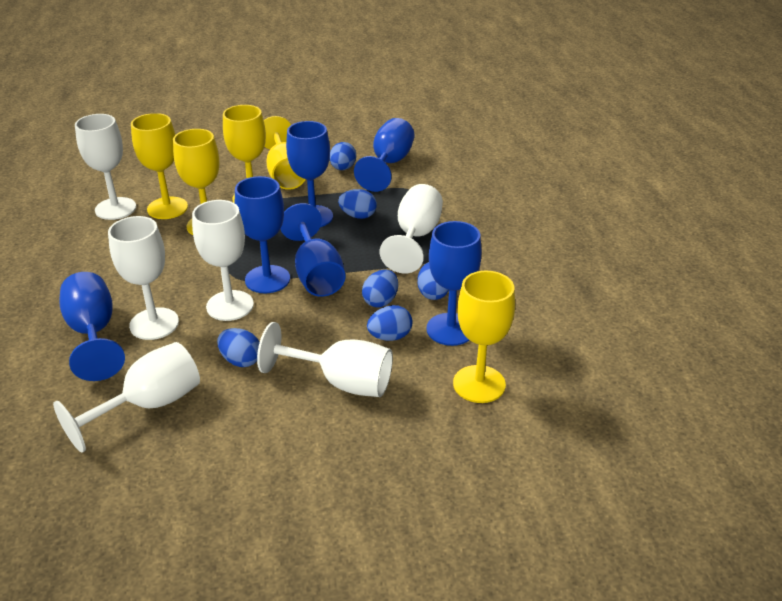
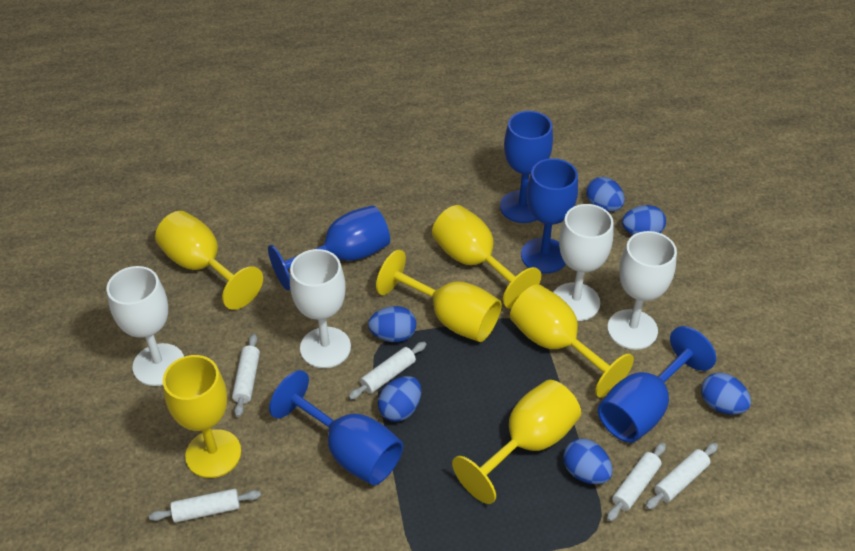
blue goblet: [60,272,125,381] [235,176,290,294] [281,203,346,297] [286,121,333,227] [354,118,414,192] [426,221,482,346] = 6 -> [268,205,390,290] [269,370,403,485] [500,111,553,223] [521,158,578,273] [598,326,716,443] = 5
white goblet: [53,342,200,453] [75,114,136,220] [108,216,179,340] [192,200,254,321] [257,322,393,397] [380,184,443,274] = 6 -> [106,266,184,386] [290,249,351,368] [553,204,614,321] [607,231,677,350] = 4
white rolling pin: none = 0 -> [149,489,261,523] [232,334,260,417] [348,342,426,400] [607,443,666,521] [645,443,718,510] = 5
yellow goblet: [131,113,188,219] [173,129,219,235] [223,105,266,203] [264,116,306,190] [453,271,515,403] = 5 -> [155,211,263,310] [163,355,241,478] [376,249,502,342] [432,205,541,309] [452,380,581,504] [510,284,634,398] = 6

